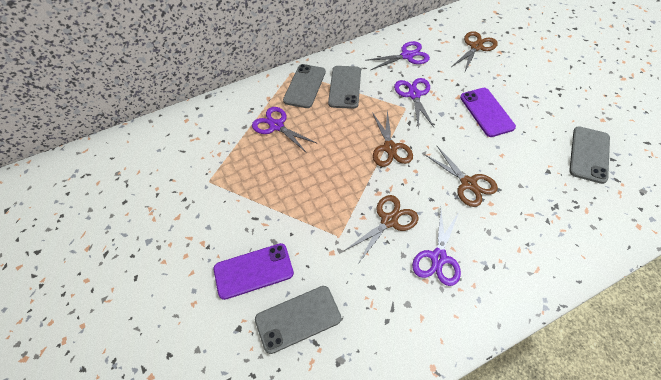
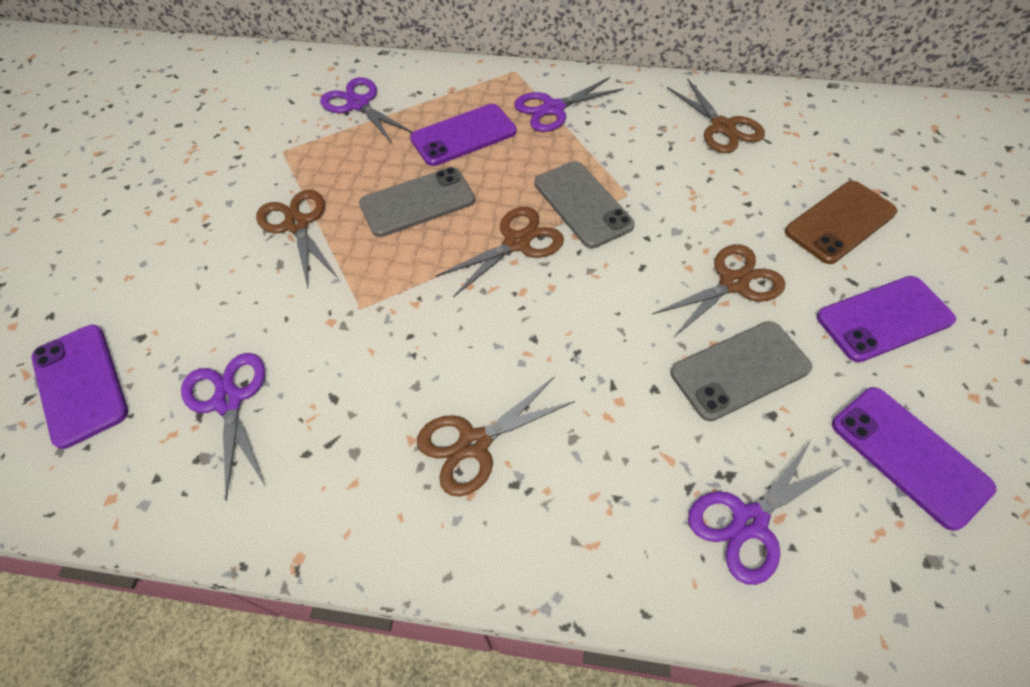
brown phone: none = 0 -> [785,181,897,264] = 1
brown scissors: [344,195,418,264] [372,109,413,167] [425,146,498,207] [451,31,498,71] = 4 -> [256,190,338,288] [417,376,575,497] [435,207,564,297] [652,244,785,337] [667,79,765,153] = 5
grey phone: [255,286,341,354] [283,64,326,108] [328,66,361,109] [569,126,610,184] = 4 -> [359,167,475,237] [535,161,635,248] [671,321,812,421] = 3
purple phone: [214,243,294,300] [460,88,516,137] = 2 -> [31,325,128,449] [410,104,516,166] [817,276,956,362] [832,387,996,531] = 4

